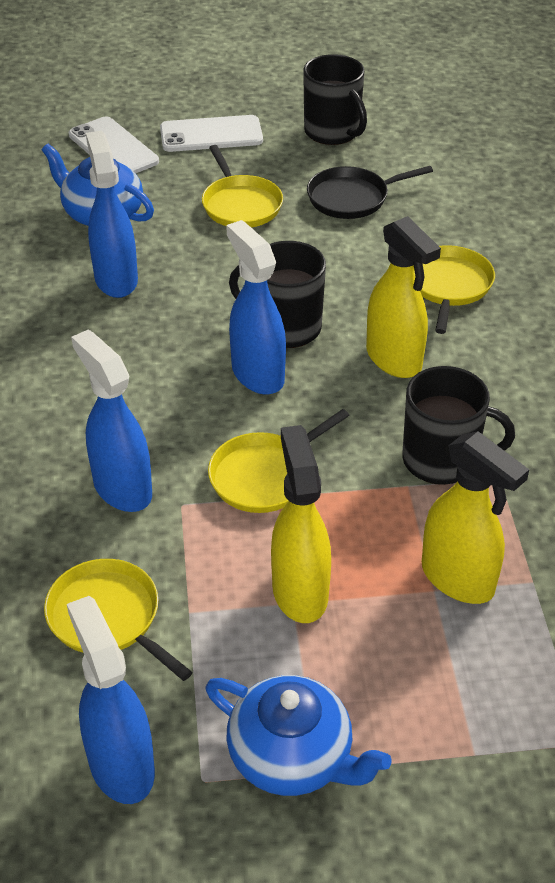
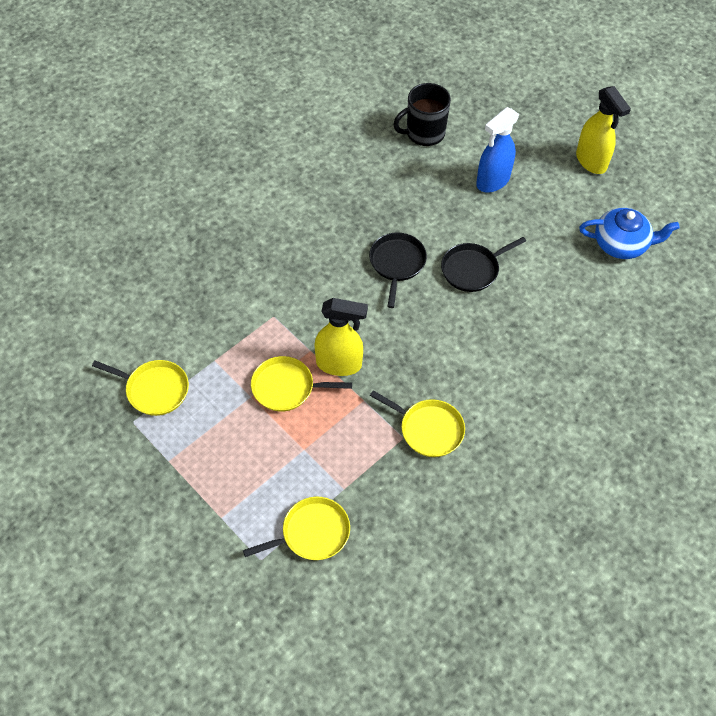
black mug: [229,241,326,348] [303,54,367,145] [402,366,515,485] = 3 -> [393,83,451,146] = 1
black pan: [307,166,433,219] = 1 -> [369,232,427,308] [441,237,526,292] = 2
blue spray bottle: [67,596,155,804] [71,330,152,512] [86,131,138,298] [226,220,286,395] = 4 -> [476,107,520,193] = 1
blue teapot: [42,144,154,226] [206,675,392,796] = 2 -> [579,208,680,259] = 1
white phone: [69,116,159,173] [160,115,263,152] = 2 -> none = 0
yellow spray bottle: [271,425,331,623] [366,216,441,378] [422,431,529,604] = 3 -> [315,298,368,376] [576,86,631,174] = 2

